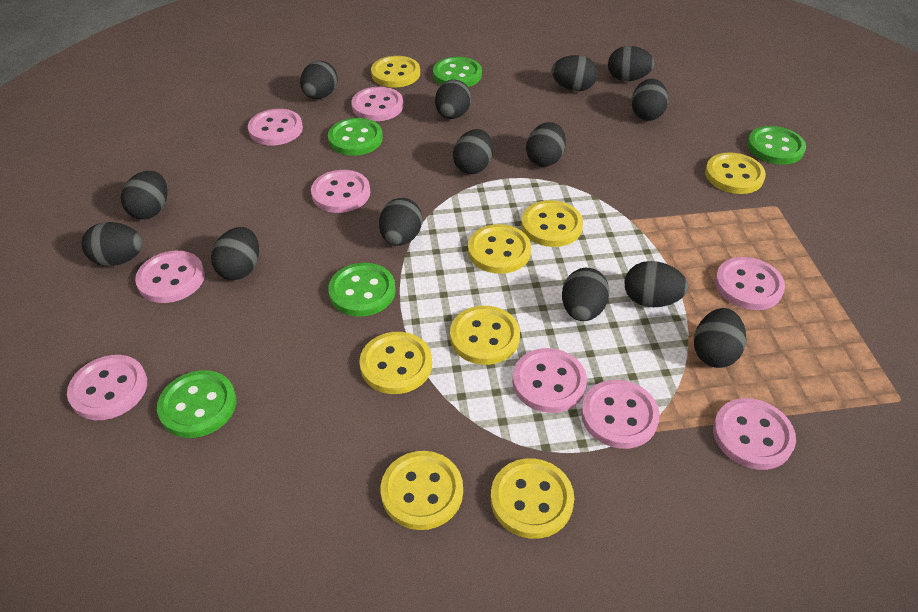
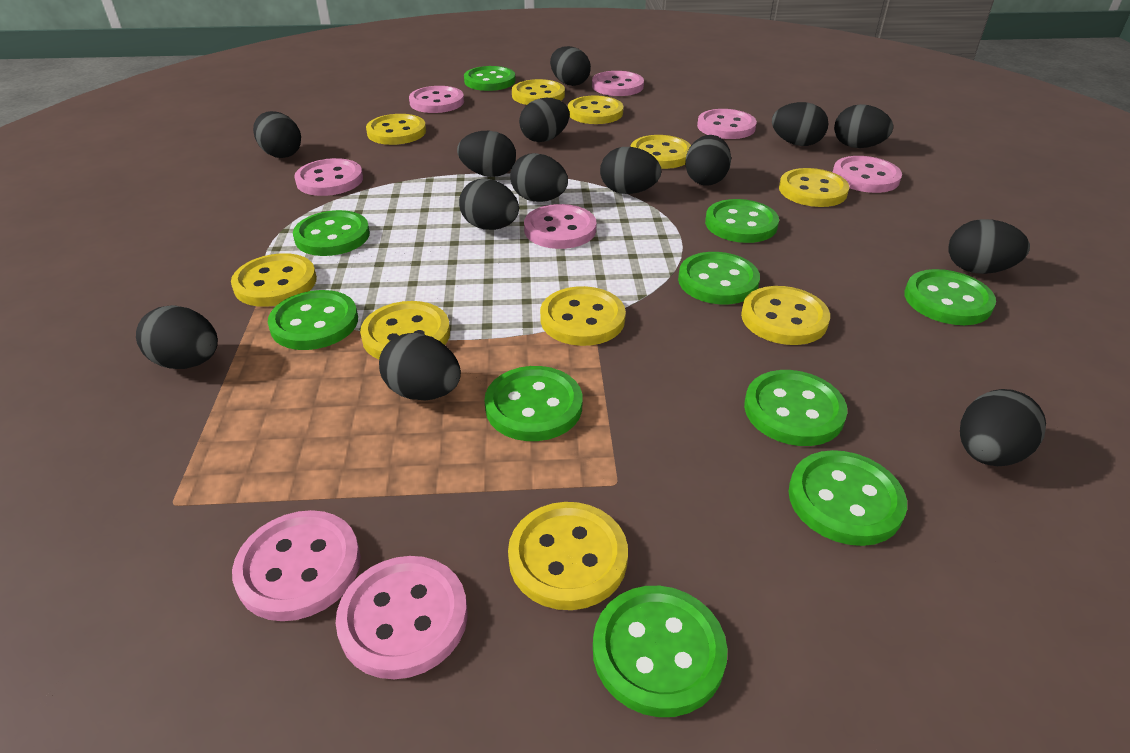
green button: [157,370,236,438] [328,118,383,156] [328,263,396,317] [433,57,482,87] [747,126,806,165] = 5 -> [268,290,358,350] [293,210,370,256] [464,66,516,91] [484,366,582,441] [593,586,728,717] [678,252,760,304] [705,199,779,243] [744,370,848,446] [788,450,907,546] [905,269,996,325] = 10
pink button: [67,355,147,420] [135,251,205,303] [248,109,303,145] [311,170,370,213] [351,87,403,121] [512,348,587,413] [581,380,660,449] [713,398,796,470] [715,257,785,310] = 9 -> [232,510,361,621] [294,158,363,196] [336,556,468,679] [409,86,464,113] [524,204,596,249] [592,71,644,96] [697,109,757,139] [833,156,902,193] = 8
yellow button: [359,332,432,394] [371,56,420,87] [381,451,463,530] [450,306,520,365] [468,224,531,274] [491,458,574,539] [521,200,583,247] [705,152,766,194] = 8 -> [231,253,317,307] [360,301,450,359] [366,114,426,145] [508,502,628,610] [512,79,565,105] [540,286,626,346] [568,95,623,124] [630,135,691,169] [741,286,830,345] [779,168,849,207] = 10

